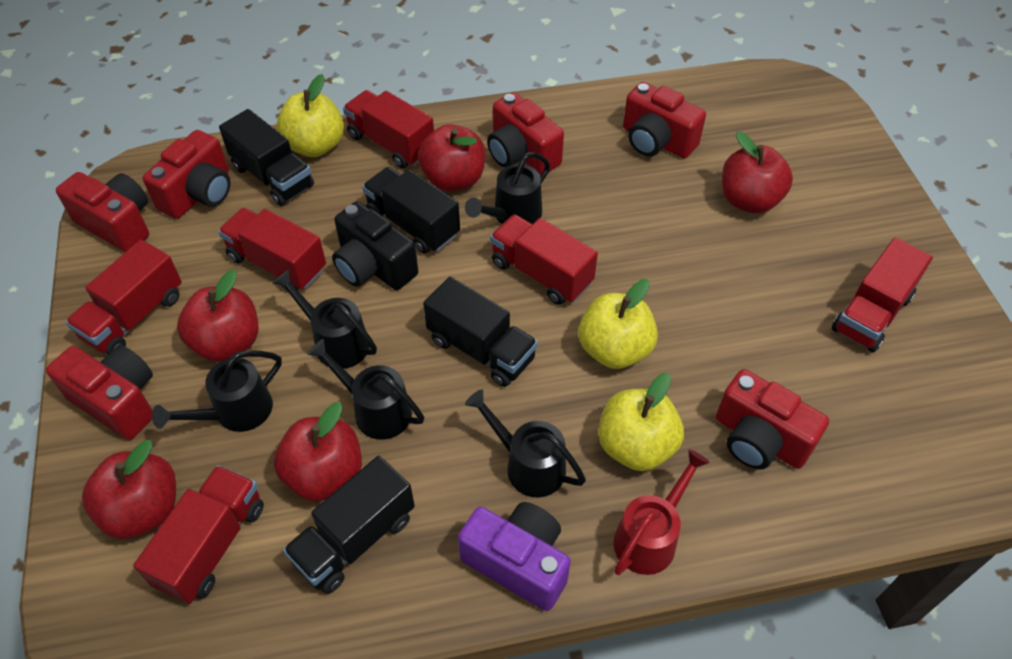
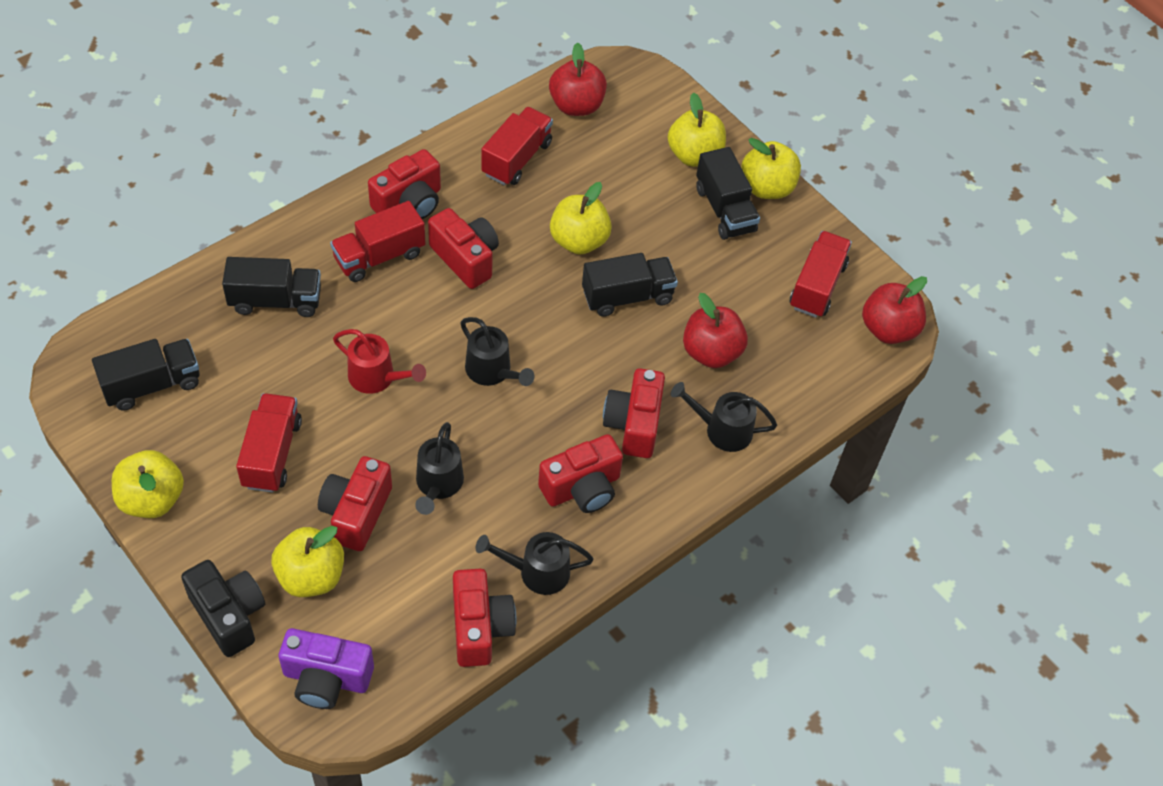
black watering can: [152,350,282,432] [272,270,377,369] [307,339,424,440] [465,152,550,224] [465,389,586,498] = 5 -> [415,422,464,515] [461,317,535,386] [475,532,594,595] [671,382,777,452] = 4
red apple: [82,440,176,539] [177,269,258,362] [274,402,362,502] [418,124,485,191] [722,132,793,213] = 5 -> [549,42,607,116] [683,293,748,368] [862,276,927,344] = 3
red truck: [66,240,182,354] [133,465,264,604] [218,208,326,291] [343,90,434,168] [490,214,598,305] [832,238,933,352] = 6 -> [236,393,302,493] [330,201,425,282] [481,107,553,186] [790,231,852,318] = 4
yellow apple: [276,74,344,157] [578,279,658,369] [598,373,684,471] = 3 -> [112,450,184,518] [271,526,344,597] [550,182,612,255] [668,93,726,167] [741,138,801,199] = 5

